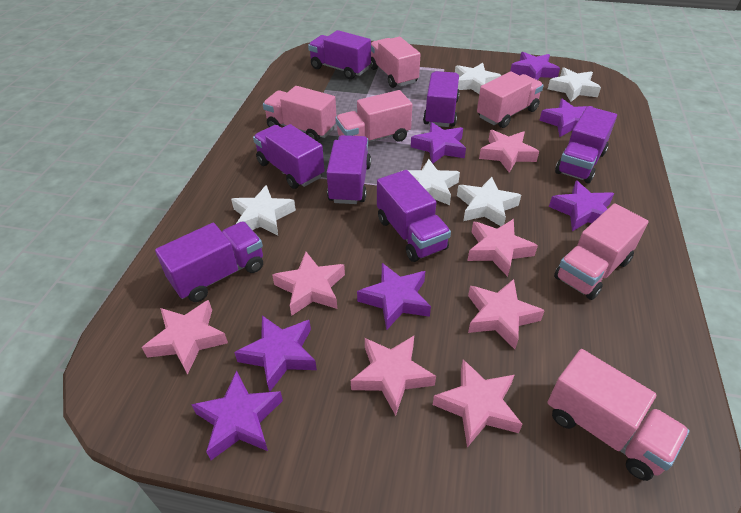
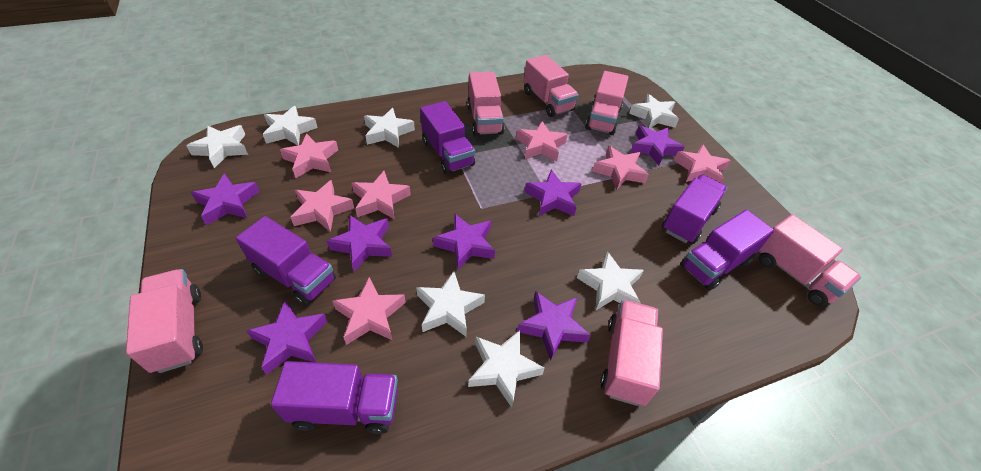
purple truck: [155,221,263,302] [253,124,325,189] [308,30,371,79] [327,135,371,204] [377,170,451,262] [423,71,460,127] [555,106,617,183] = 7 -> [236,216,336,306] [271,361,398,434] [420,101,475,174] [662,174,727,244] [680,210,774,291] = 5
white star: [231,185,296,236] [402,159,460,205] [455,63,502,94] [457,177,521,226] [548,67,601,102] = 5 -> [187,125,248,168] [263,106,318,145] [364,108,415,148] [416,271,485,337] [468,330,544,408] [577,251,644,311] [629,94,679,129] = 7

